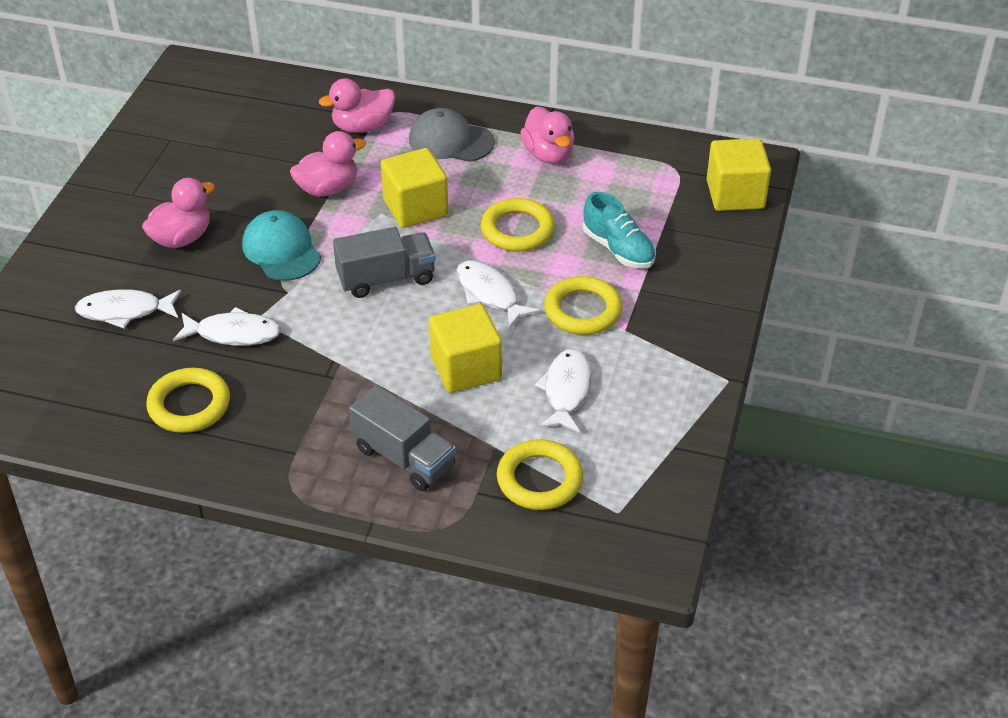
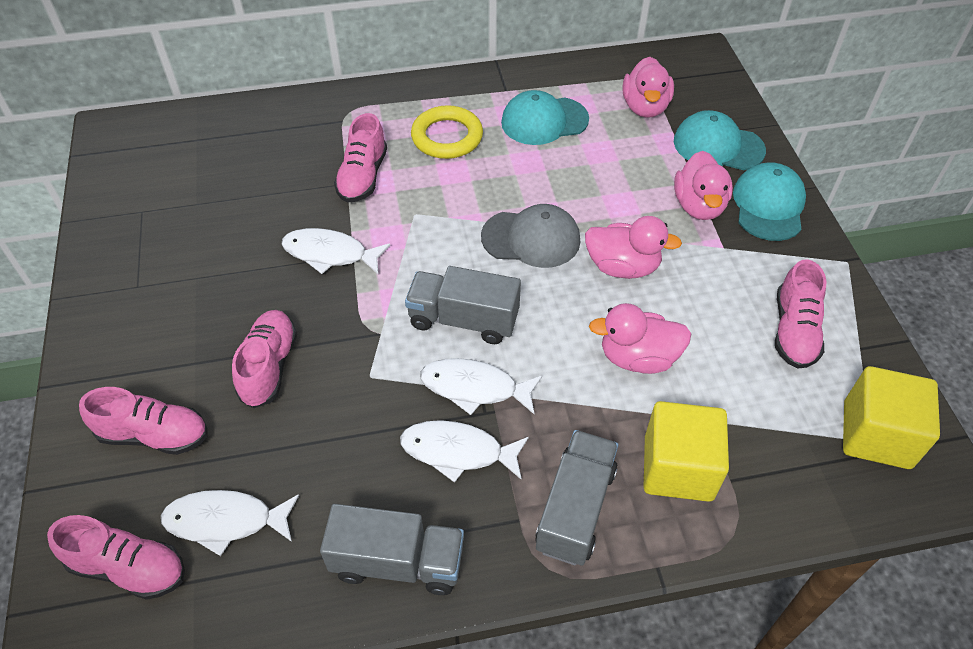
grey truck: [333,227,435,298] [349,385,456,491] = 2 -> [320,504,464,595] [405,266,521,344] [535,430,618,566] = 3
pink shoe: none = 0 -> [47,515,185,600] [79,387,207,455] [232,310,297,408] [334,113,387,203] [775,259,826,369] = 5
turquoise cap: [242,210,321,281] = 1 -> [501,90,589,145] [674,110,766,170] [733,162,806,241] = 3
turquoise shoe: [583,192,656,269] = 1 -> none = 0
yellow cube: [381,148,448,228] [429,304,502,393] [707,138,771,211] = 3 -> [644,401,729,502] [843,366,940,469] = 2
yellow ring: [146,368,230,433] [481,198,555,252] [497,439,583,510] [544,276,622,335] = 4 -> [411,105,483,159] = 1

